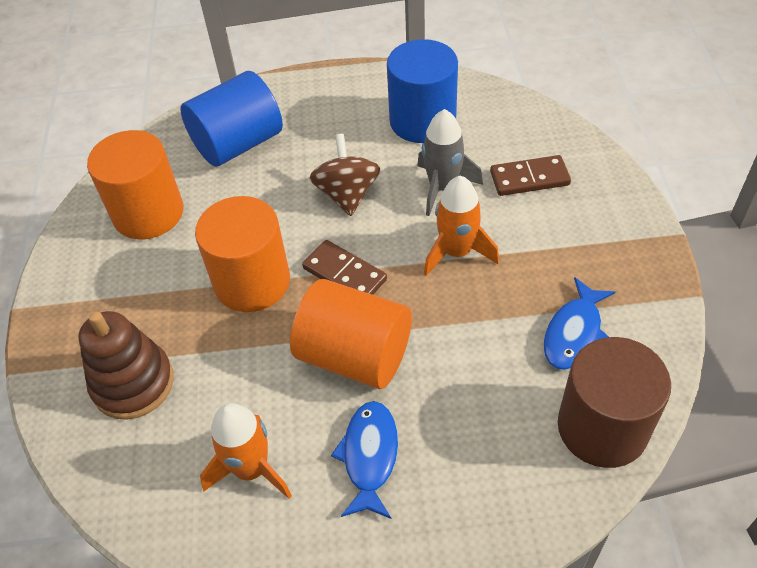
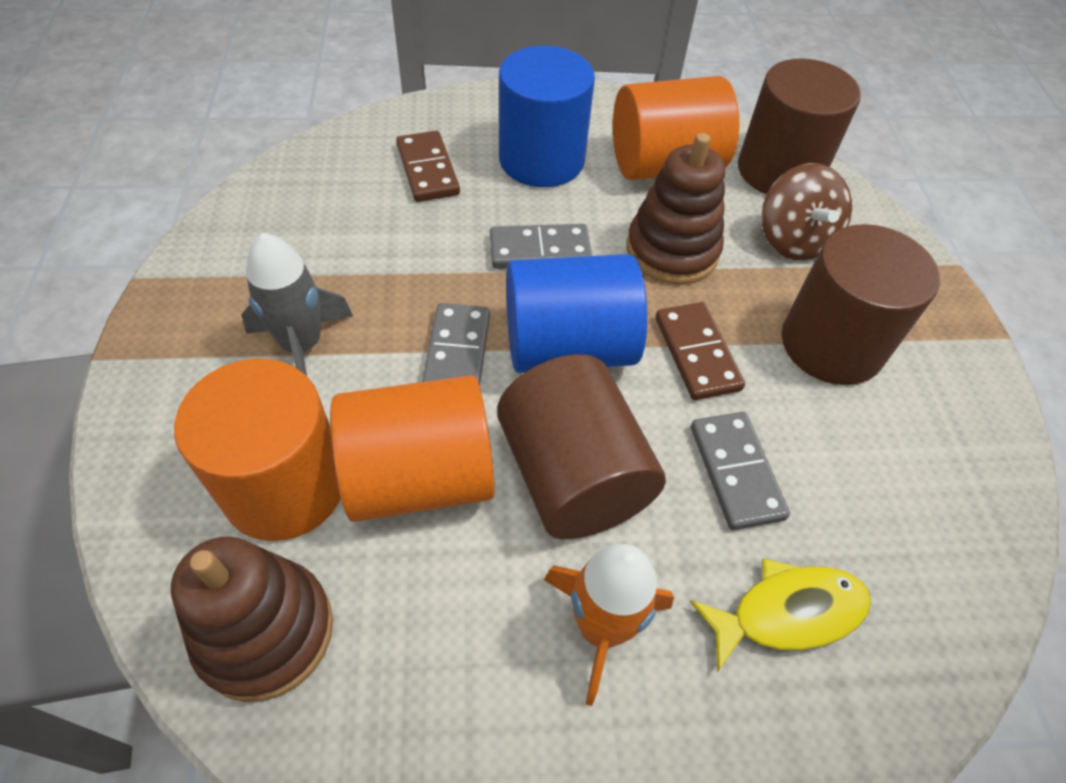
blue fish: [331,401,398,519] [543,277,615,370] = 2 -> none = 0
brown cylinder: [558,337,671,468] = 1 -> [497,354,666,539] [738,58,861,194] [782,224,940,385] = 3
brown stacking toy: [78,311,174,420] = 1 -> [171,537,333,702] [627,133,725,284] = 2
grey domino: none = 0 -> [422,303,490,385] [490,224,592,269] [691,412,790,530] = 3
orange rocket: [200,403,292,499] [424,176,499,276] = 2 -> [544,544,674,706] = 1
yellow fish: none = 0 -> [690,559,871,672] = 1

